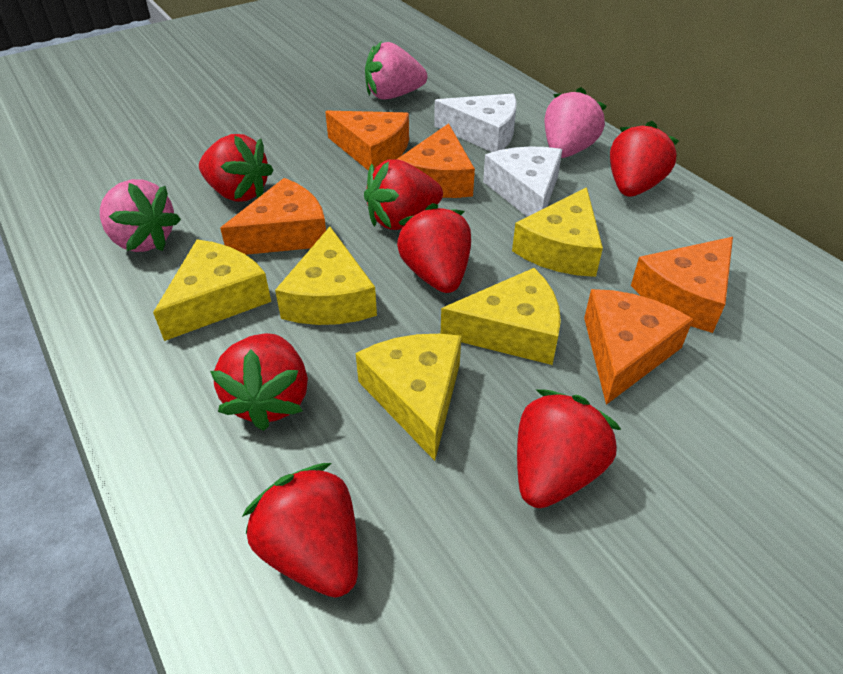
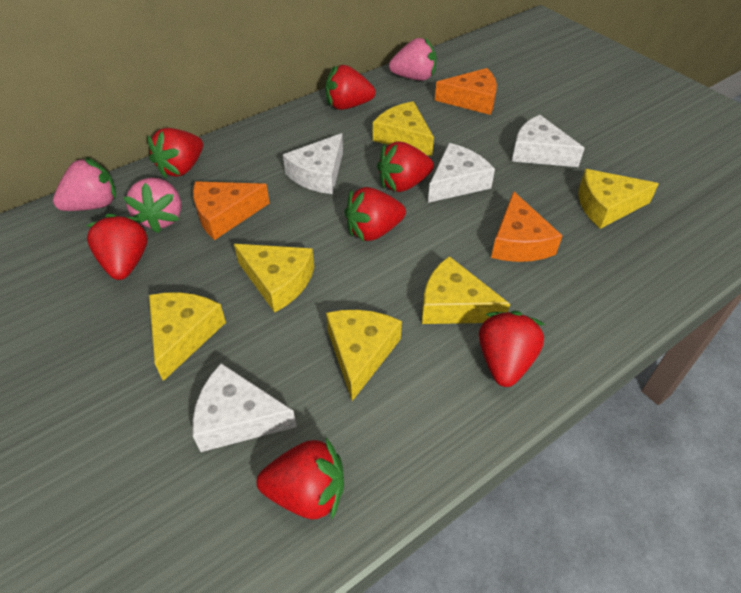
orange cheese: [220,178,326,255] [325,111,409,171] [396,123,475,198] [584,289,693,405] [631,237,733,333] = 5 -> [193,182,270,240] [435,68,497,115] [491,191,562,262] = 3
white cheese: [434,94,516,152] [483,146,562,217] = 2 -> [193,363,297,452] [283,133,343,194] [428,143,495,203] [512,115,585,167] = 4
yellow cheese: [153,240,271,341] [275,227,377,325] [356,334,461,461] [441,268,561,365] [512,187,603,277] = 5 -> [149,292,226,381] [234,244,314,313] [326,310,402,401] [373,101,434,156] [422,256,510,324] [578,169,659,229] = 6

